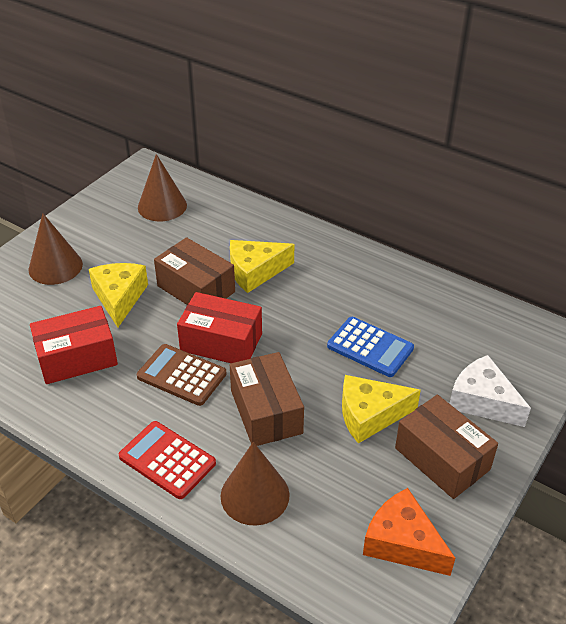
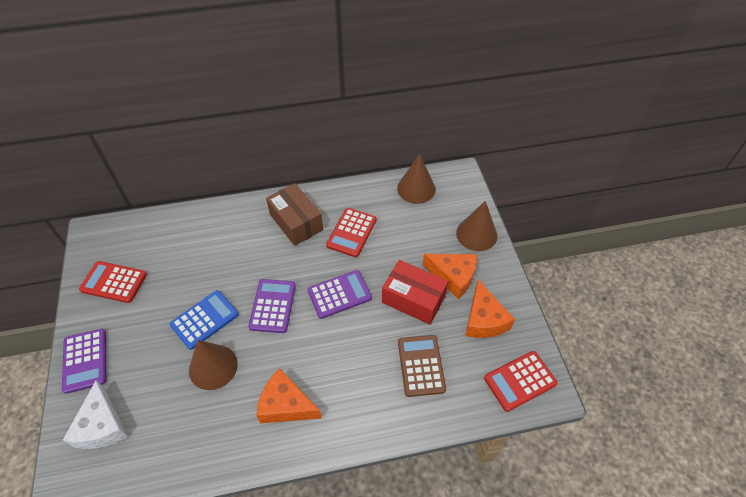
brown box: [154,237,235,305] [230,352,304,446] [395,395,498,499] = 3 -> [266,183,323,246] = 1
orange cheese: [363,488,455,576] = 1 -> [256,369,322,423] [423,254,477,299] [465,279,515,338] = 3
purple calculator: none = 0 -> [62,329,106,394] [248,279,296,333] [308,270,372,319] = 3
red box: [30,306,118,384] [177,292,262,363] = 2 -> [382,260,448,325] = 1
red calculator: [119,421,216,499] = 1 -> [79,261,147,303] [326,208,377,257] [484,351,558,412] = 3
yellow cheese: [89,263,148,328] [230,240,294,293] [342,375,421,444] = 3 -> none = 0

